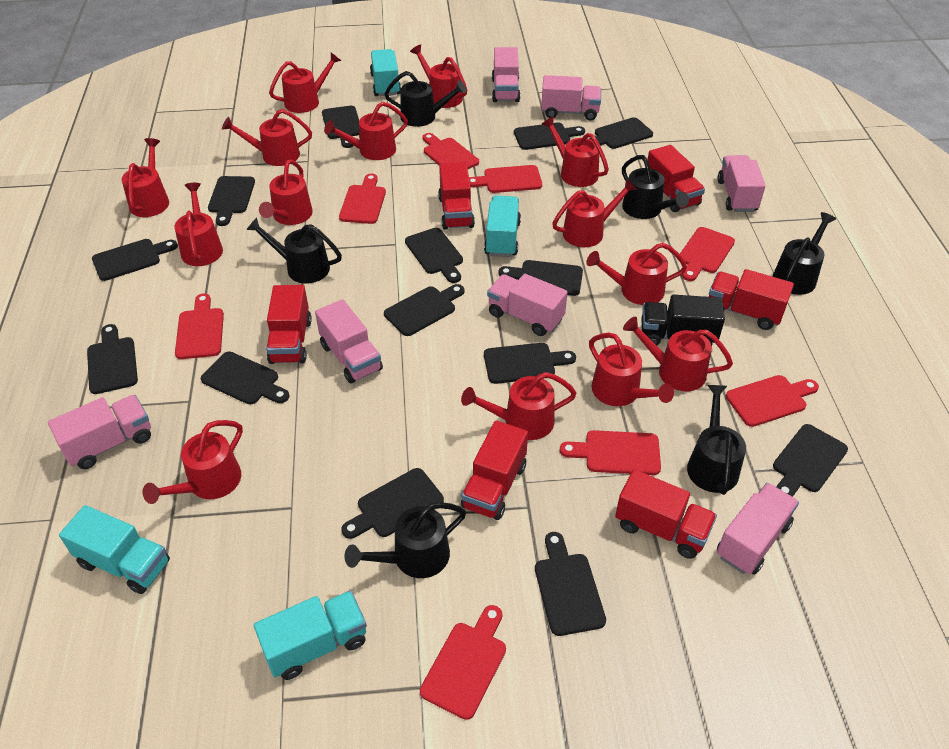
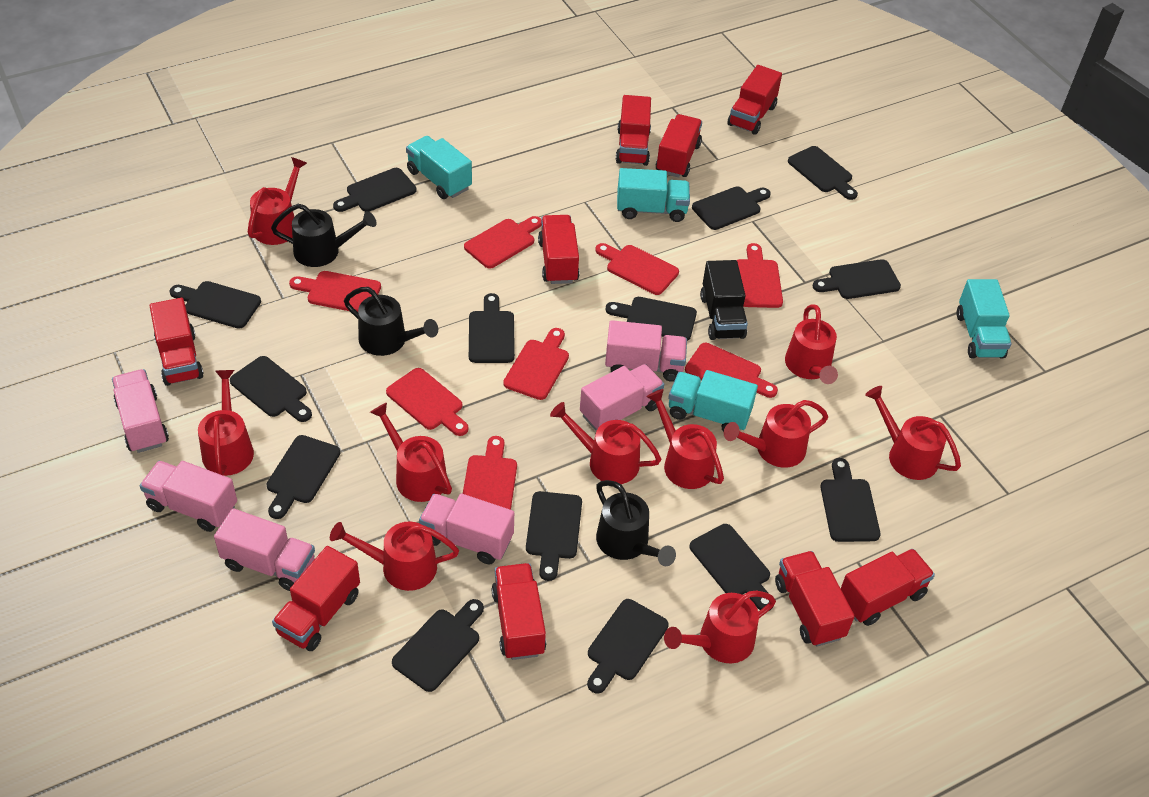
black watering can: [246,217,342,284] [344,502,466,578] [385,71,467,127] [622,155,689,219] [687,385,746,495] [773,212,836,295] = 6 -> [271,204,376,267] [344,287,438,356] [596,480,676,566] = 3
pink truck: [48,395,151,469] [315,299,383,384] [487,274,568,336] [492,47,520,102] [541,75,601,120] [717,483,799,575] [718,155,766,212] = 7 -> [112,369,169,453] [140,461,237,532] [214,508,315,591] [419,494,514,564] [580,364,664,431] [605,320,687,382] = 6
red truck: [266,285,312,364] [438,162,475,230] [461,421,528,520] [615,469,717,559] [648,145,705,212] [709,269,794,330] = 6 -> [150,298,204,386] [272,546,360,651] [492,563,546,660] [538,215,580,284] [616,95,651,166] [656,114,702,178] [728,65,782,135] [775,551,855,647] [841,549,935,626] = 9
red watering can: [122,138,169,217] [143,420,243,504] [174,183,223,266] [222,109,312,166] [259,160,313,225] [269,52,341,113] [324,102,408,160] [410,44,467,108] [461,372,577,440] [542,116,609,187] [552,179,637,247] [586,243,687,305] [589,333,674,406] [623,317,733,391] = 14 -> [198,370,254,476] [248,157,307,245] [330,522,459,591] [370,403,452,502] [550,402,661,484] [646,389,724,489] [664,591,776,663] [724,400,828,468] [785,304,838,384] [865,386,961,480] = 10

